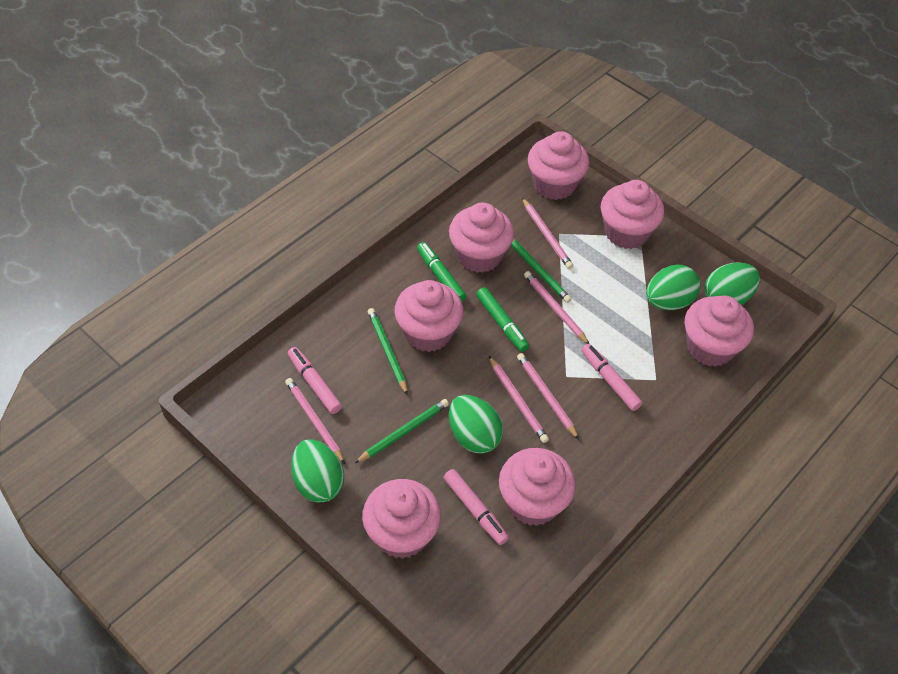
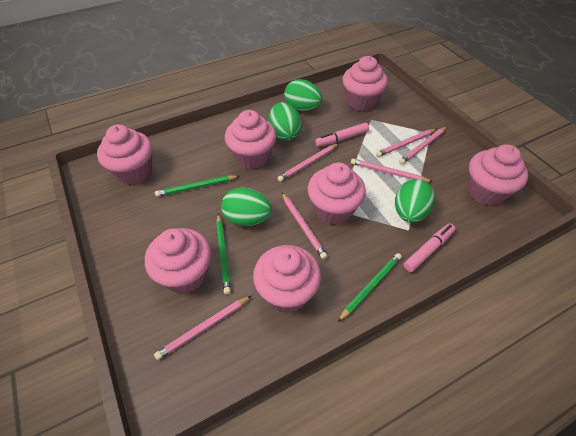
green marker: [417,242,466,302] [476,287,529,352] = 2 -> none = 0
pink marker: [288,347,342,414] [443,469,509,545] [582,344,643,411] = 3 -> [315,123,369,147] [404,223,456,272] = 2
pink pencil: [285,378,345,464] [489,356,549,443] [517,353,579,439] [522,198,573,269] [524,271,589,344] = 5 -> [154,296,251,360] [278,143,339,182] [282,193,327,259] [351,159,433,182] [376,129,436,157] [399,127,447,164] = 6

